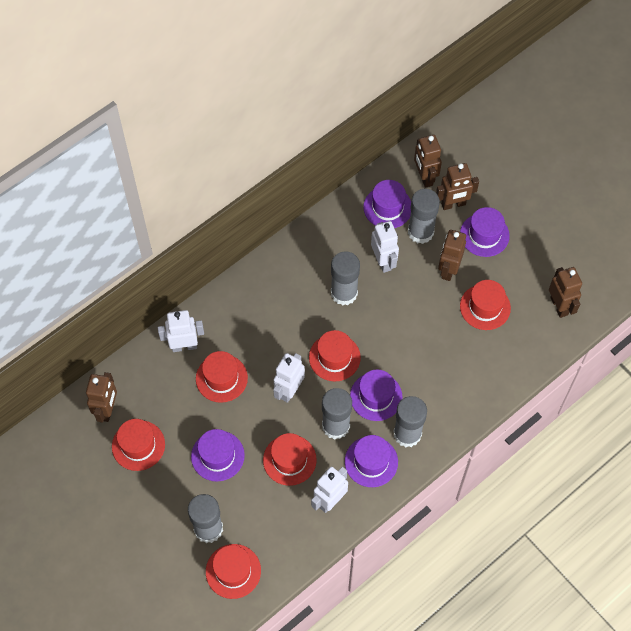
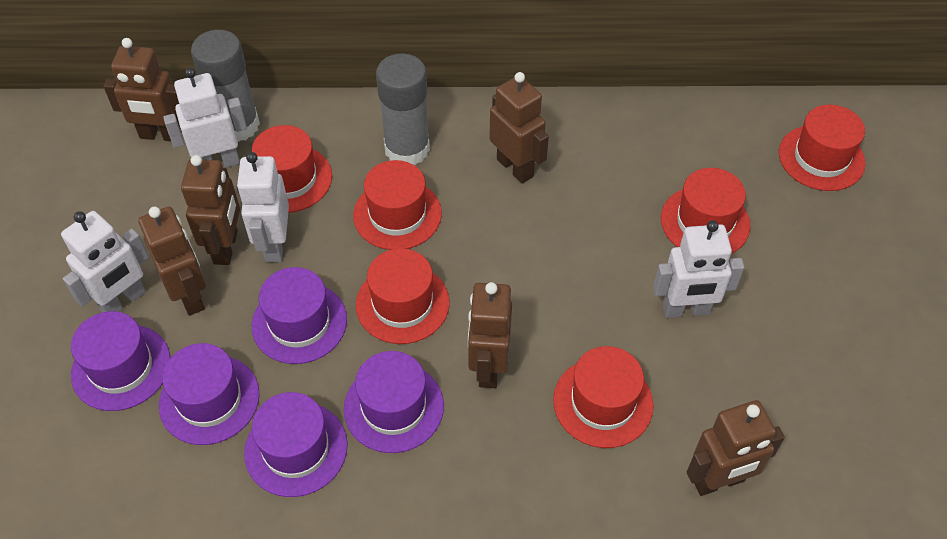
brown robot: [86,372,117,422] [414,135,442,188] [436,163,479,210] [438,230,466,281] [549,267,582,318] = 5 -> [103,38,182,141] [138,206,206,316] [181,155,240,265] [468,282,512,388] [489,72,549,184] [687,400,785,496] = 6
grey glue stick: [188,494,223,543] [322,388,352,440] [331,251,360,306] [394,396,427,447] [408,189,440,244] = 5 -> [191,30,260,142] [376,53,430,165] = 2

